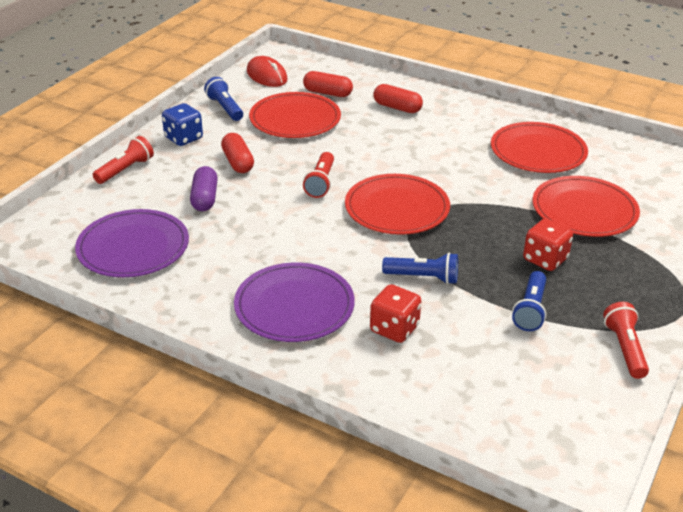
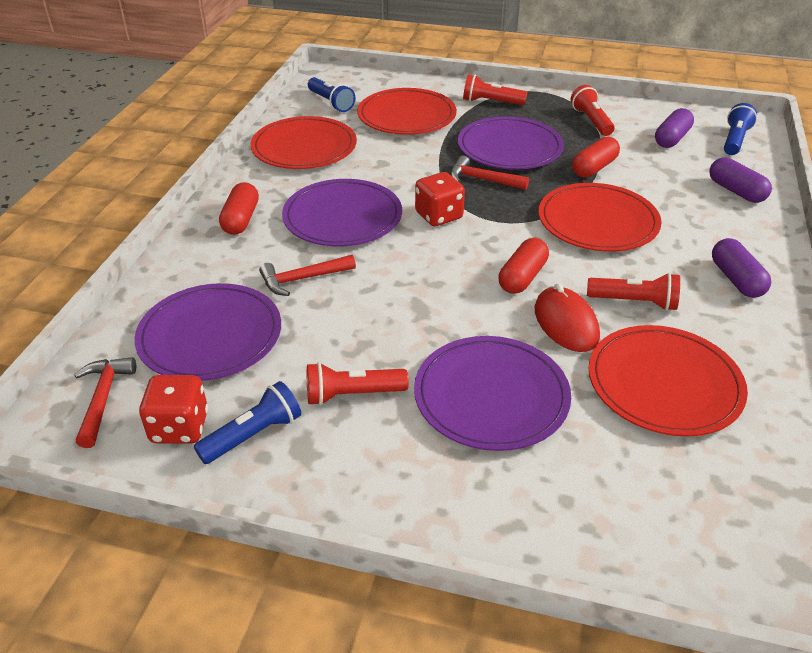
blue dice: [162,103,203,146] = 1 -> none = 0
purple capsule: [190,166,218,211] = 1 -> [655,108,694,148] [709,157,772,203] [712,238,771,298] = 3
purple plate: [75,209,189,277] [234,262,355,342] = 2 -> [135,283,281,381] [282,179,402,246] [414,336,571,451] [458,116,564,170] = 4
red flashlight: [93,136,154,184] [303,152,334,198] [603,302,649,379] = 3 -> [307,362,409,406] [463,74,527,105] [571,85,615,136] [587,273,680,311] = 4
red hammer: none = 0 -> [74,357,136,448] [259,255,356,296] [450,155,529,190] = 3

